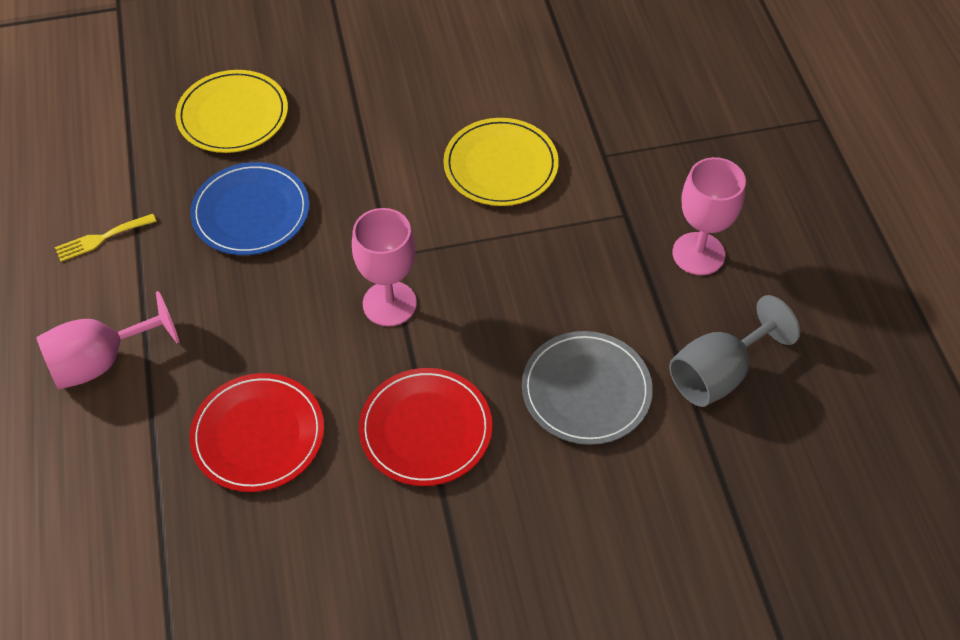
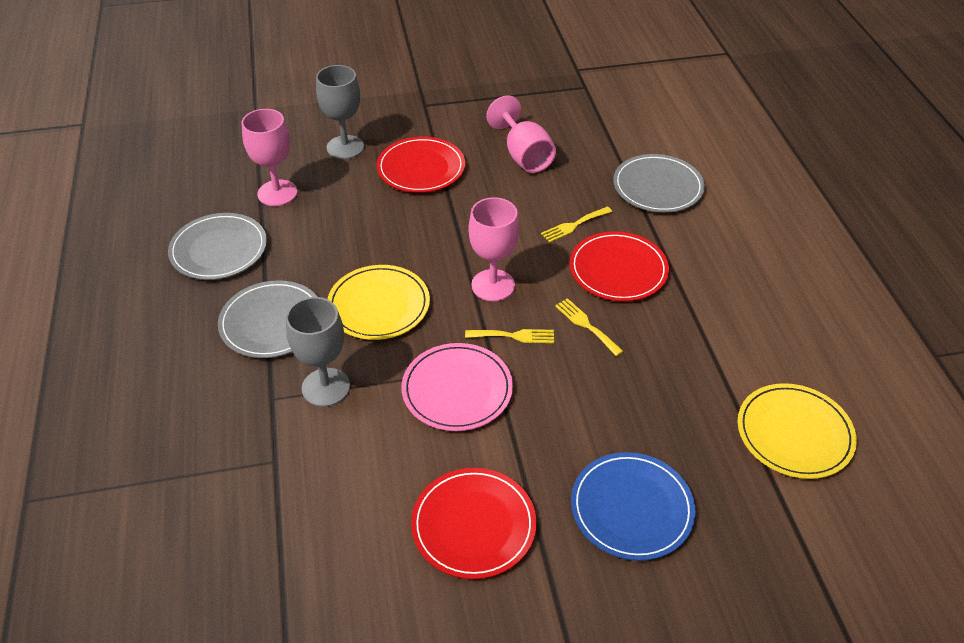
grey goblet: [669,295,800,407] = 1 -> [286,297,350,407] [316,65,364,159] = 2
grey plate: [522,331,653,445] = 1 -> [168,213,267,280] [218,280,318,358] [613,154,705,213] = 3
pink plate: none = 0 -> [402,343,513,431] = 1
red plate: [190,373,324,492] [359,368,492,486] = 2 -> [377,137,465,193] [411,468,536,579] [569,231,669,301] = 3
yellow fork: [55,214,157,262] = 1 -> [465,329,554,343] [541,207,612,243] [555,298,623,356] = 3

